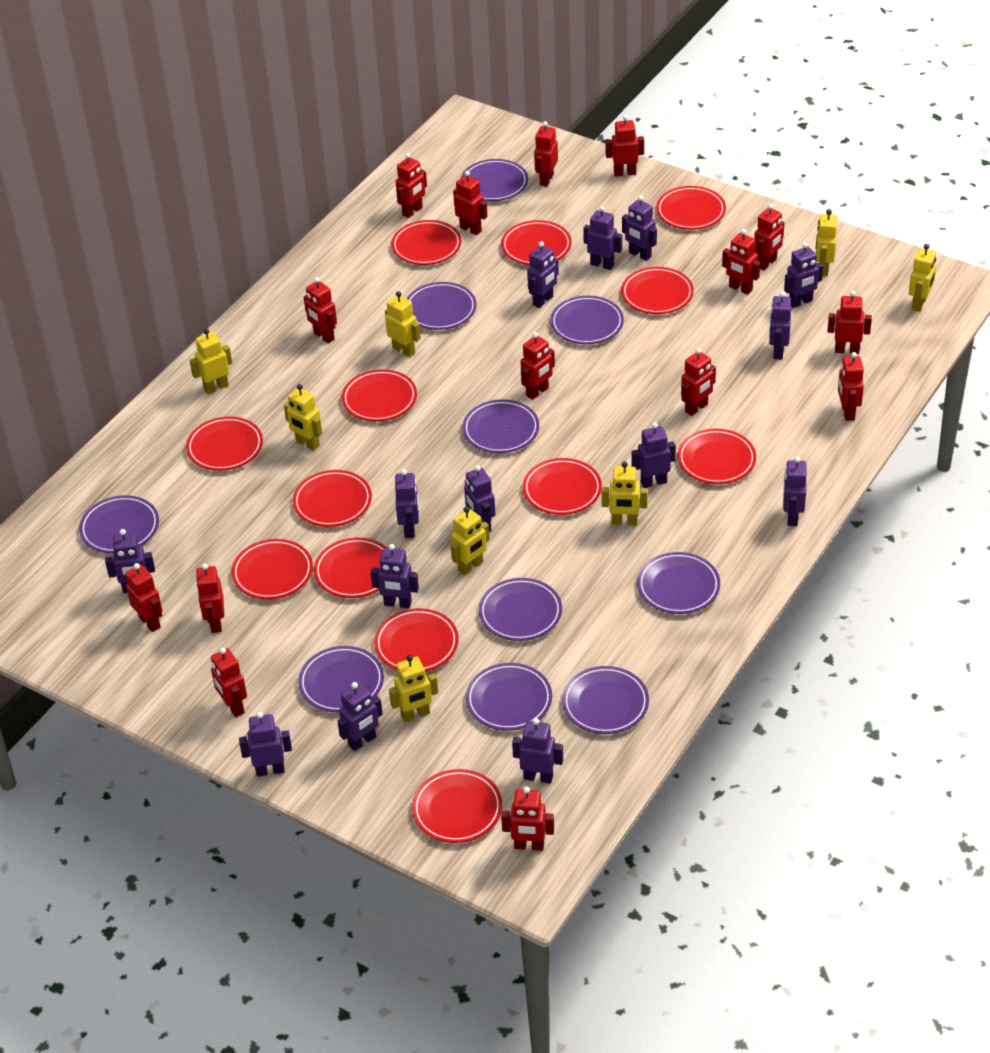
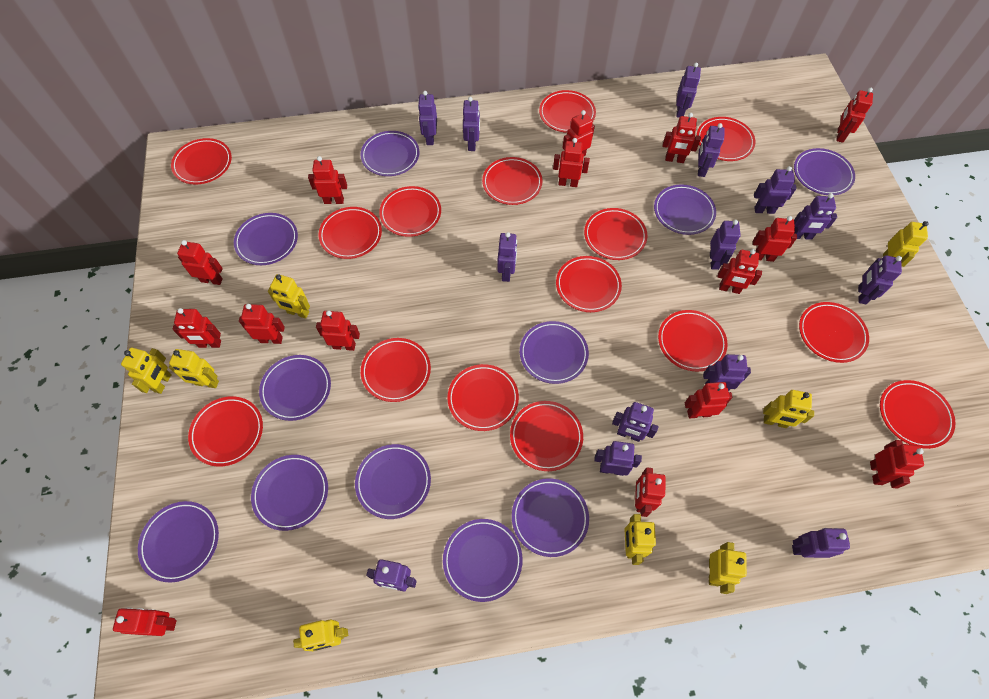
purple plate: [79,495,159,553] [298,646,384,712] [407,282,477,330] [460,159,528,201] [463,399,539,453] [466,663,552,731] [479,578,562,641] [550,296,624,344] [562,666,649,734] [637,552,720,614] = 10 -> [138,501,219,583] [234,213,298,265] [251,455,328,531] [259,355,331,421] [355,444,431,519] [361,131,419,176] [443,519,523,602] [512,478,589,557] [520,321,589,384] [654,184,716,235] [794,148,855,195] = 11
red plate: [186,416,263,471] [232,539,313,599] [293,470,372,527] [314,538,387,598] [342,369,417,421] [374,608,459,672] [391,220,461,265] [412,769,502,843] [501,220,572,265] [523,458,602,515] [621,267,694,314] [656,186,726,230] [678,429,756,484] = 13 -> [171,138,232,185] [188,396,263,467] [319,207,382,259] [361,338,431,402] [379,186,441,237] [447,364,519,431] [482,157,543,205] [510,401,583,471] [539,90,596,133] [556,256,622,312] [584,208,648,260] [658,310,728,372] [697,117,755,161] [799,302,869,363] [880,380,955,449] = 15

